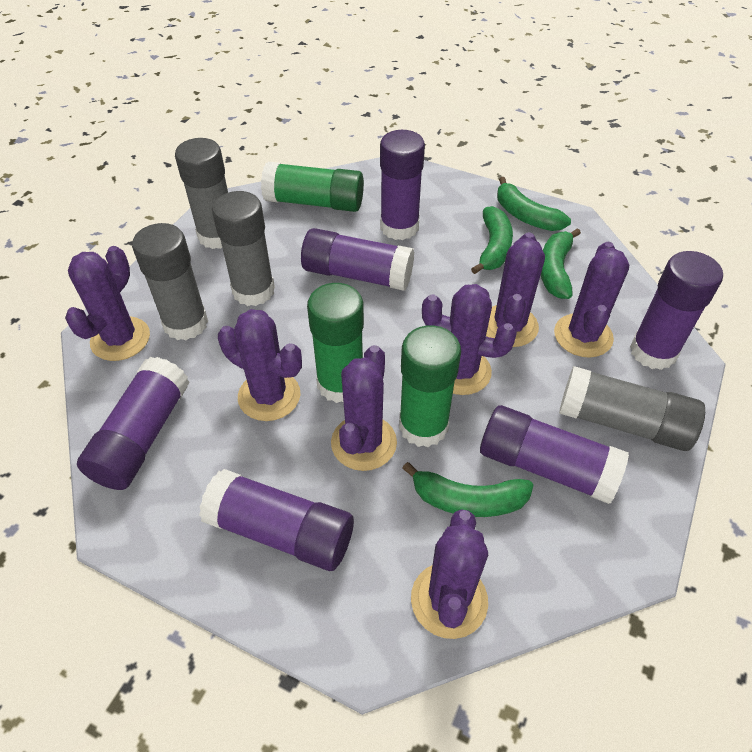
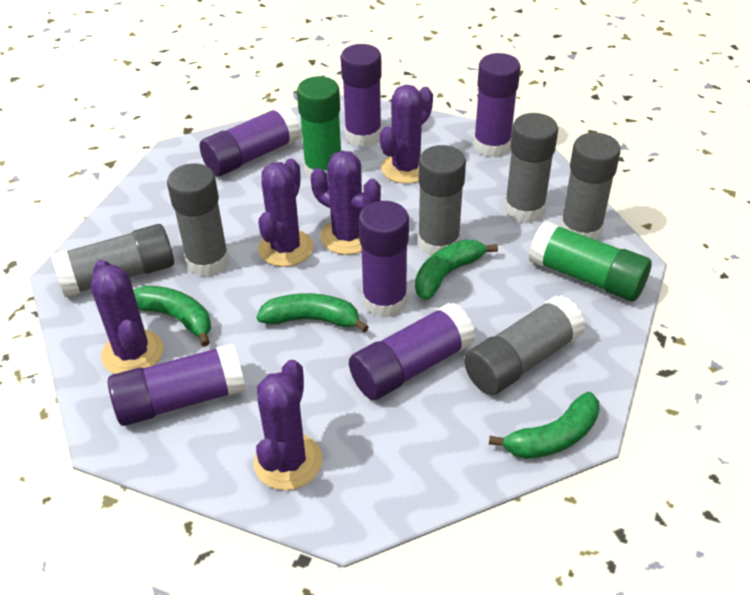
green glue stick: [261,162,364,212] [307,283,364,403] [399,325,461,447] = 3 -> [297,76,341,179] [529,221,652,302] = 2
grey glue stick: [132,223,208,340] [175,138,228,249] [212,191,275,306] [559,366,705,451] = 4 -> [51,224,174,297] [167,163,229,277] [418,145,466,256] [464,295,585,395] [504,113,558,223] [560,132,621,240] = 6
purple cactus: [65,246,150,361] [218,309,302,421] [331,345,397,471] [411,509,488,639] [422,284,517,395] [486,232,545,347] [554,242,629,358] = 7 -> [91,260,163,374] [254,360,322,490] [258,159,313,267] [311,151,381,255] [380,85,433,184] = 5

